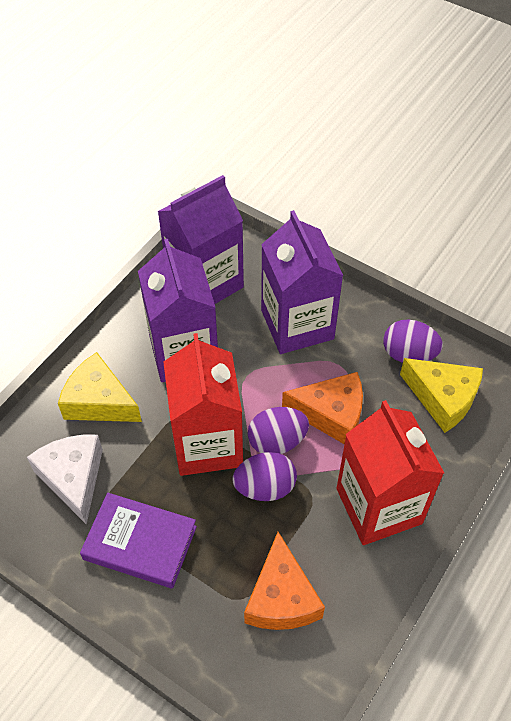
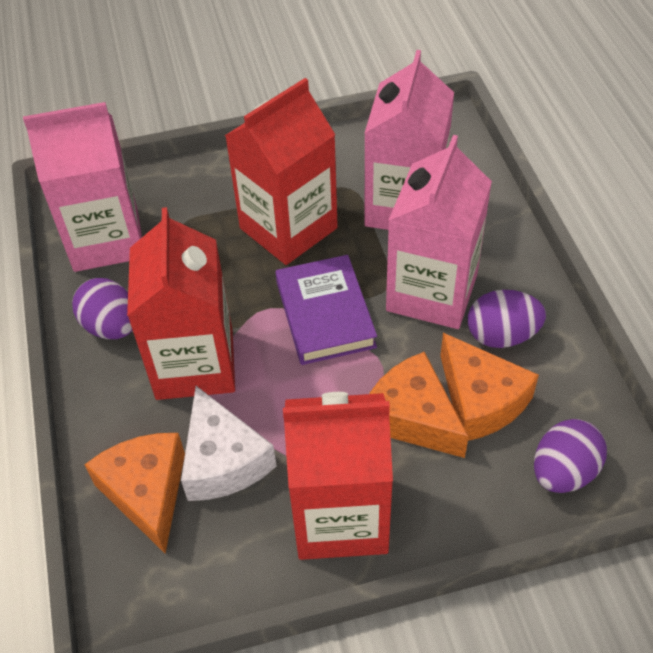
orange cheese: [244,532,325,630] [282,372,363,444] = 2 -> [84,433,185,554] [369,352,469,458] [440,333,539,441] = 3
pink carton: none = 0 -> [23,102,142,272] [365,50,454,230] [386,135,492,329] = 3
purple carton: [138,239,218,382] [157,175,244,304] [261,210,344,354] = 3 -> none = 0
red carton: [163,333,243,476] [337,400,444,545] = 2 -> [127,207,235,400] [225,78,338,265] [283,392,393,560] = 3
yellow cheese: [58,352,142,422] [400,358,483,433] = 2 -> none = 0

